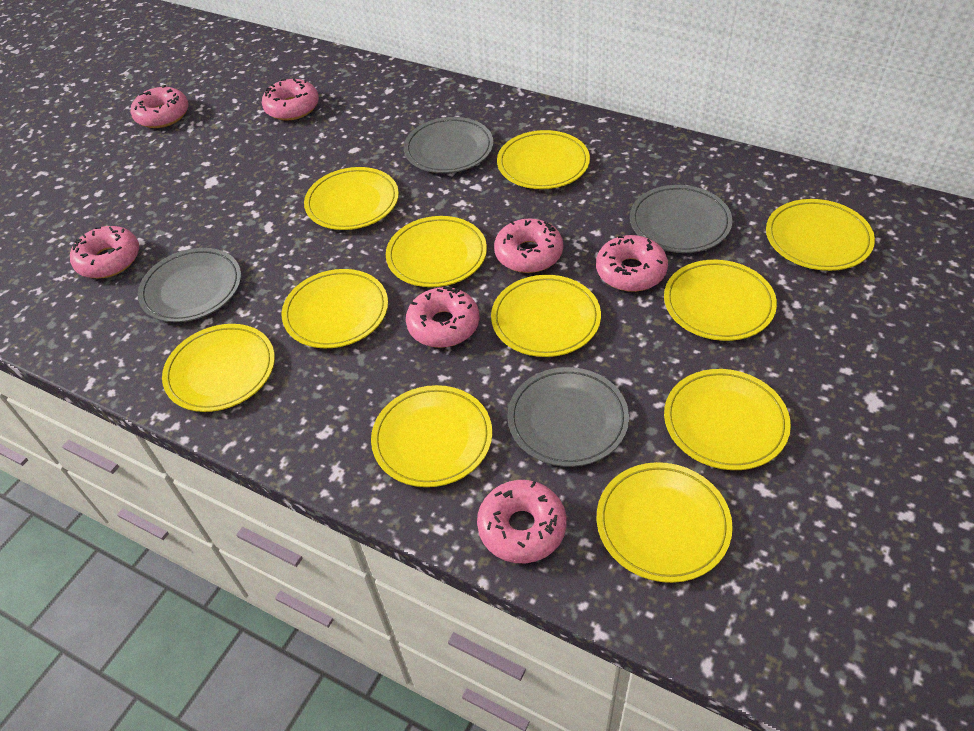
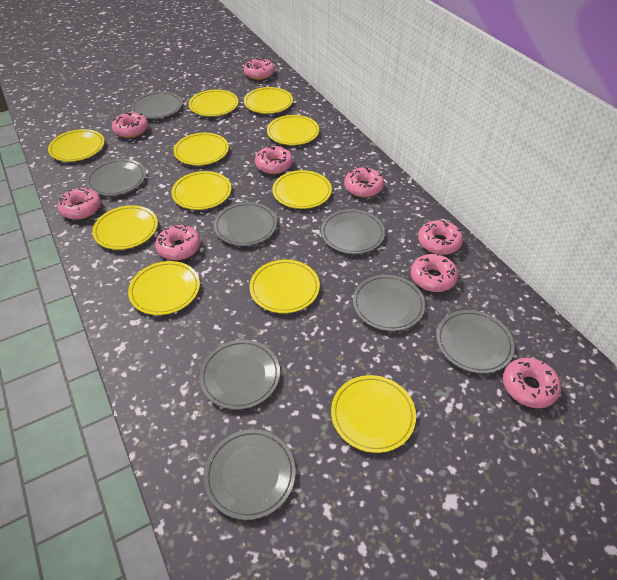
grey plate: [138,248,241,322] [404,117,493,173] [507,367,629,467] [630,185,732,253] = 4 -> [86,159,146,196] [132,91,182,119] [200,340,280,410] [204,429,296,520] [214,202,277,246] [321,209,385,254] [353,275,425,331] [436,310,515,374] = 8
pink donut: [70,226,139,278] [131,85,189,128] [262,79,319,120] [406,287,479,348] [477,480,567,563] [494,218,563,273] [596,235,668,292] = 7 -> [58,188,101,220] [112,112,148,138] [155,225,201,260] [244,58,275,80] [255,146,293,174] [344,167,384,197] [411,253,458,292] [418,220,463,255] [503,358,561,408] = 9

